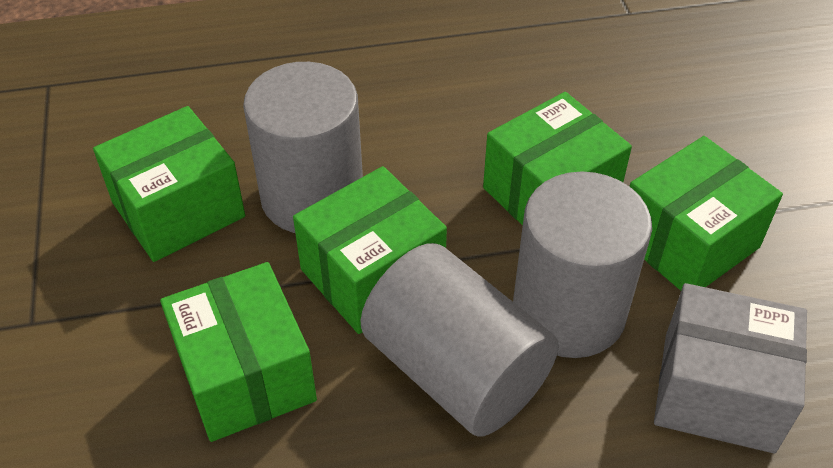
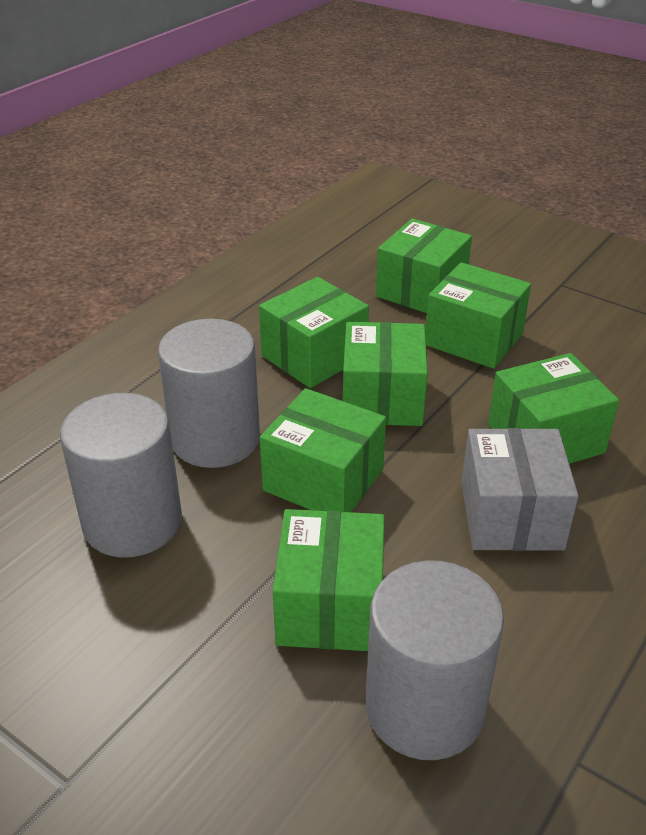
green box: [93,106,245,262] [160,262,317,442] [293,166,447,334] [483,92,632,226] [629,136,783,291] = 5 -> [259,277,369,388] [260,388,386,512] [273,509,385,651] [343,322,428,426] [376,219,472,313] [425,262,531,369] [488,353,619,464] = 7

